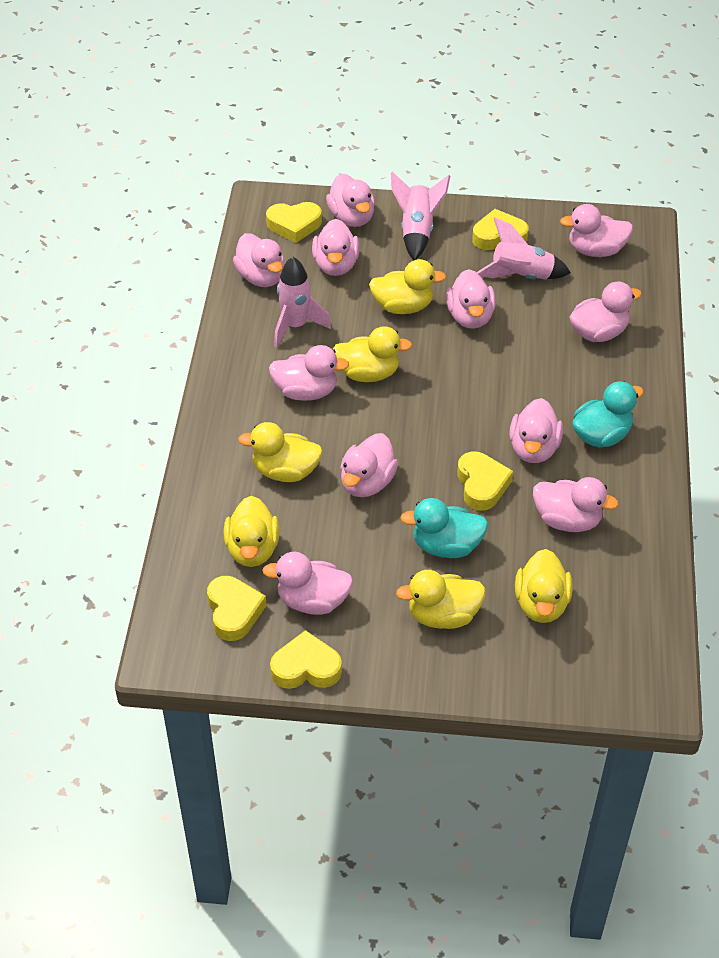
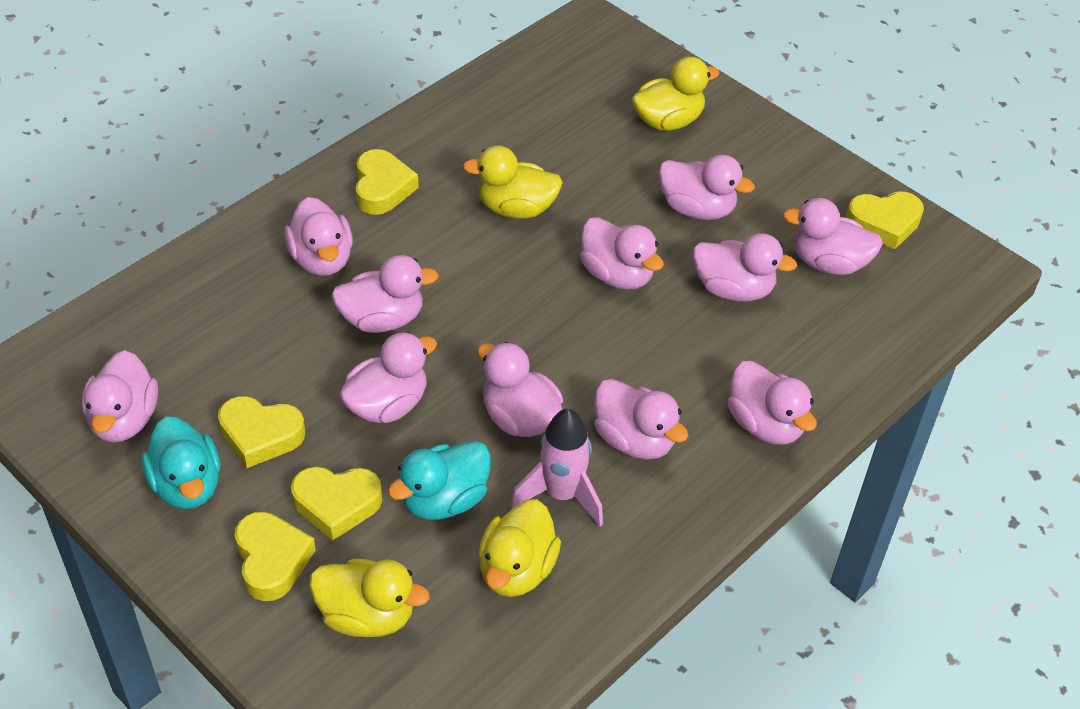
pink rocket: [274,257,331,348] [391,172,450,260] [476,217,571,279] = 3 -> [511,408,603,527] = 1
yellow duck: [224,496,280,567] [238,422,323,482] [333,326,412,382] [369,259,446,314] [396,570,486,629] [515,549,573,623] = 6 -> [309,559,430,637] [463,146,563,219] [479,499,561,597] [632,57,720,131] = 4

